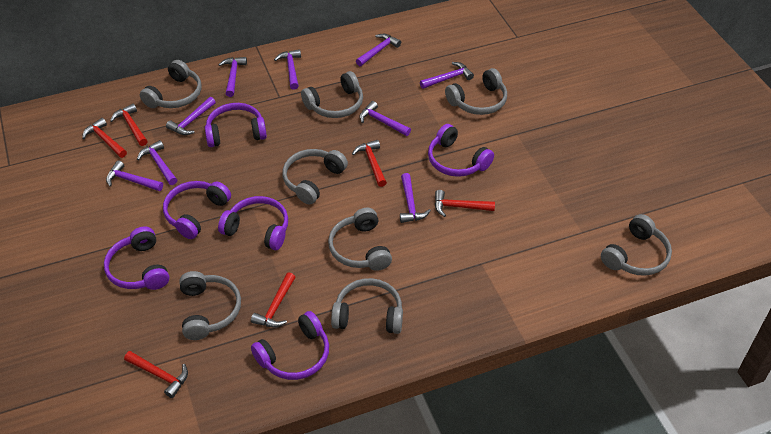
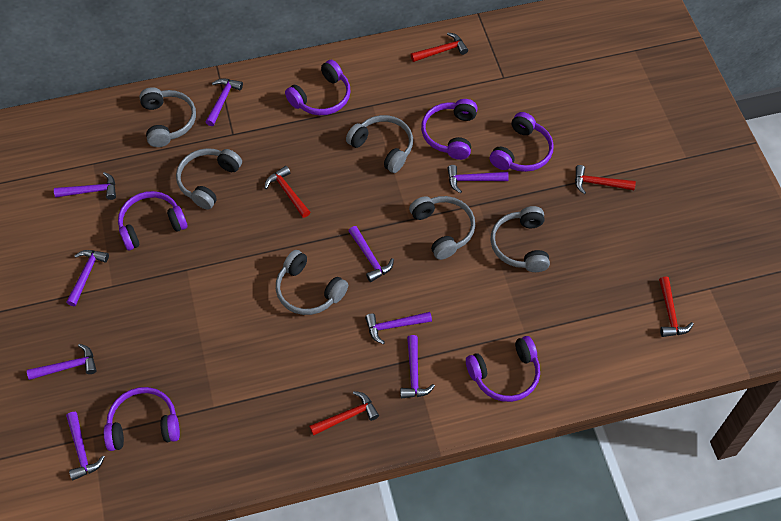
grey headphones: [140,60,201,108] [179,271,241,340] [282,149,348,205] [301,71,363,118] [328,208,392,271] [331,278,403,334] [445,68,507,115] [601,214,672,276] = 8 -> [139,87,196,147] [176,148,242,210] [276,250,348,315] [346,115,413,173] [409,196,475,260] [491,206,550,272] = 6
red hammer: [82,118,127,158] [110,104,148,146] [124,351,188,398] [251,272,295,328] [352,140,387,187] [435,190,495,217] = 6 -> [265,166,310,218] [309,391,379,436] [411,33,468,62] [575,165,636,194] [659,276,694,337] = 5

